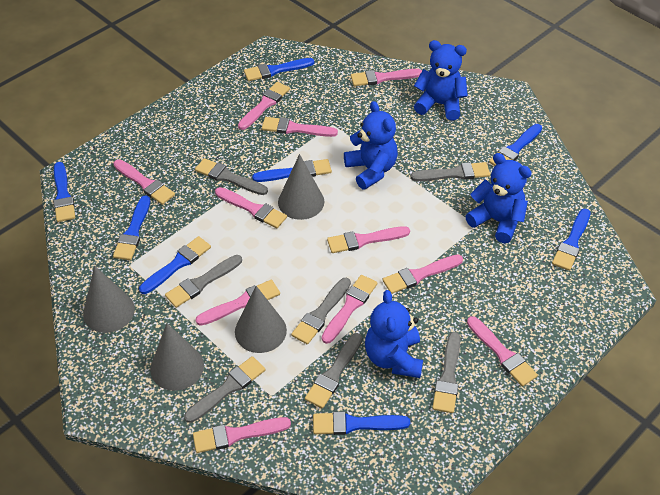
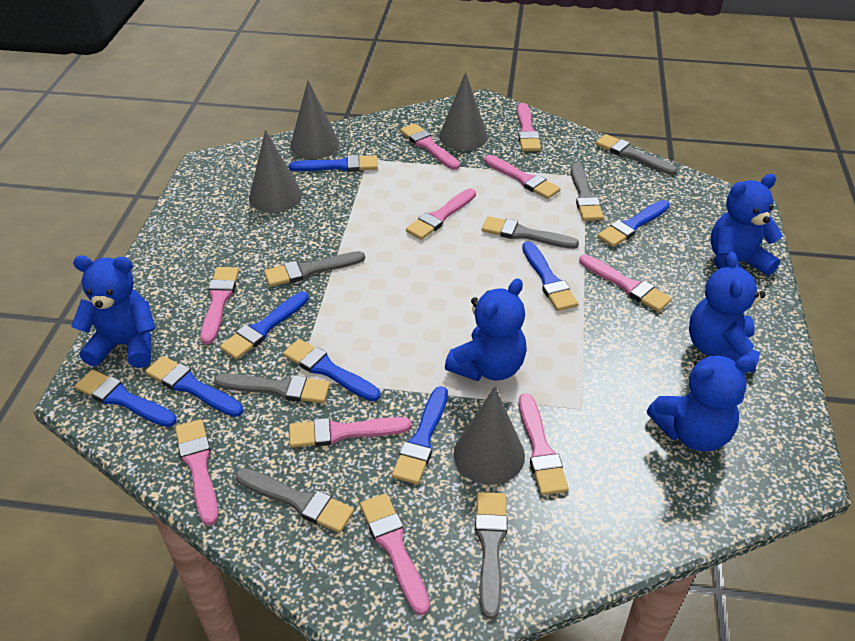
blue teddy bear: [344,101,398,190] [365,290,423,378] [414,40,468,120] [465,153,532,244] = 4 -> [71,256,155,368] [445,278,527,381] [647,355,756,452] [689,252,766,373] [710,174,783,276] = 5
pink brush: [113,159,175,205] [193,417,291,453] [195,280,280,326] [215,187,287,228] [238,82,290,130] [262,117,338,137] [322,275,377,344] [327,226,410,253] [351,69,422,86] [383,255,463,294] [467,316,538,387] = 11 -> [175,419,218,526] [200,267,239,344] [289,417,411,448] [360,493,430,615] [400,123,460,170] [406,188,476,240] [484,155,560,199] [517,103,541,151] [519,394,569,495] [579,255,672,312] = 10

